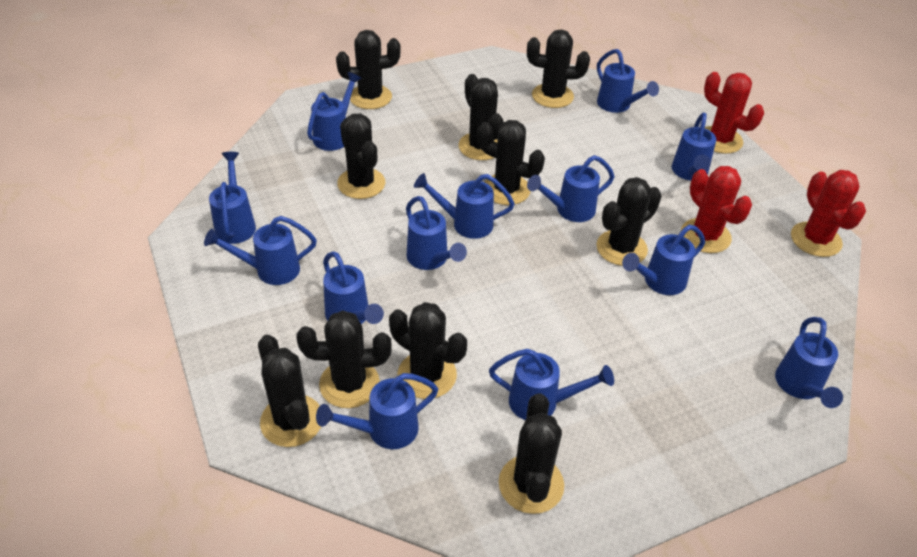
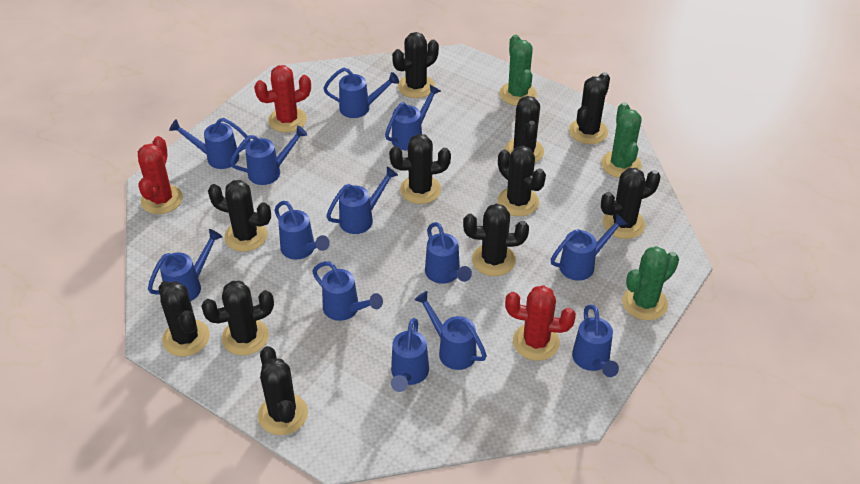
black cactus: [258,335,321,447] [296,310,392,408] [336,30,401,109] [337,113,385,199] [389,302,467,399] [458,74,503,160] [477,120,545,205] [499,393,564,514] [527,29,590,108] [596,177,662,266] = 10 -> [158,281,210,356] [201,281,274,355] [208,180,271,252] [258,346,308,435] [389,134,451,204] [392,32,439,98] [463,203,529,276] [498,146,546,216] [505,96,544,163] [569,72,610,144] [601,168,661,239] = 11
green cactus: none = 0 -> [499,35,537,106] [601,102,642,178] [622,246,679,320] = 3

